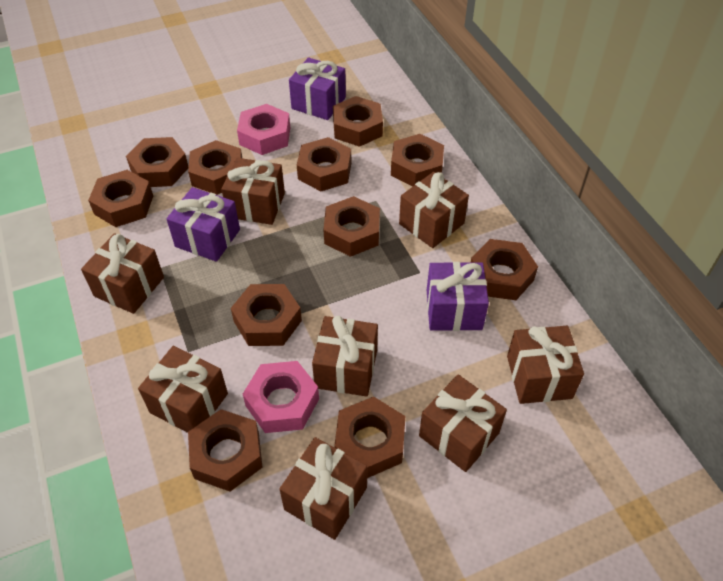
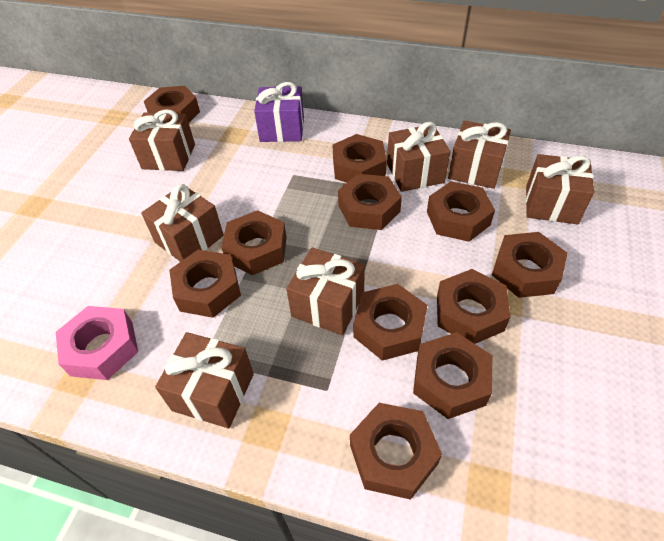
brown gift: [81,233,164,314] [138,346,228,433] [221,158,285,225] [280,437,367,540] [312,316,378,397] [399,172,469,248] [419,374,507,472] [507,326,584,404] = 8 -> [129,109,195,171] [141,184,224,262] [155,332,254,429] [286,247,365,335] [387,122,451,192] [448,121,511,189] [526,154,594,224] = 7
pink nut: [237,104,290,155] [243,361,319,433] = 2 -> [56,306,138,380] = 1
purple gift: [166,187,240,262] [289,57,346,120] [427,262,489,331] = 3 -> [254,82,304,142] = 1

